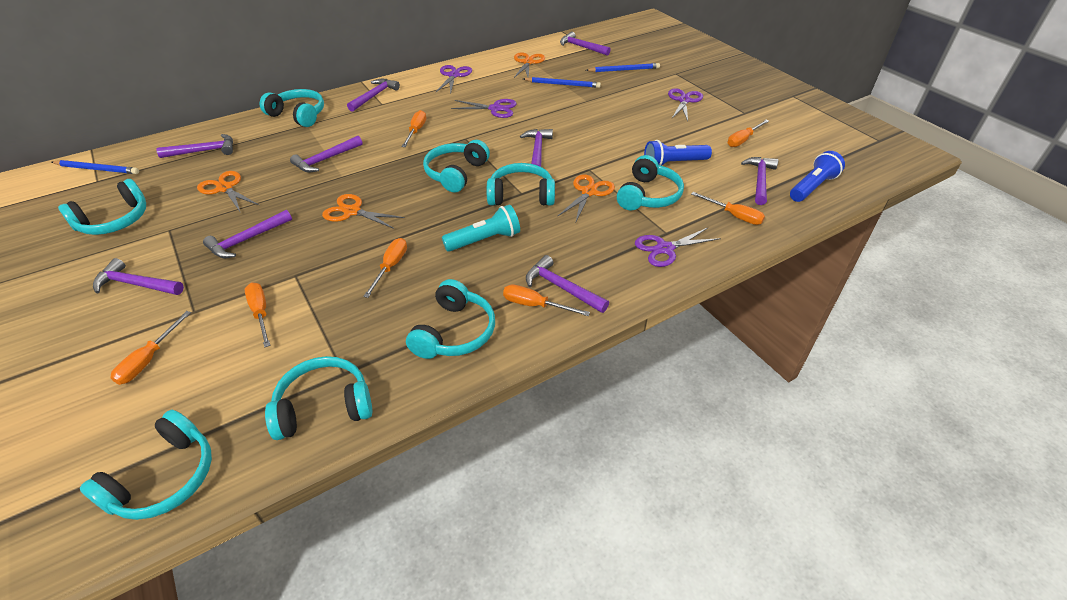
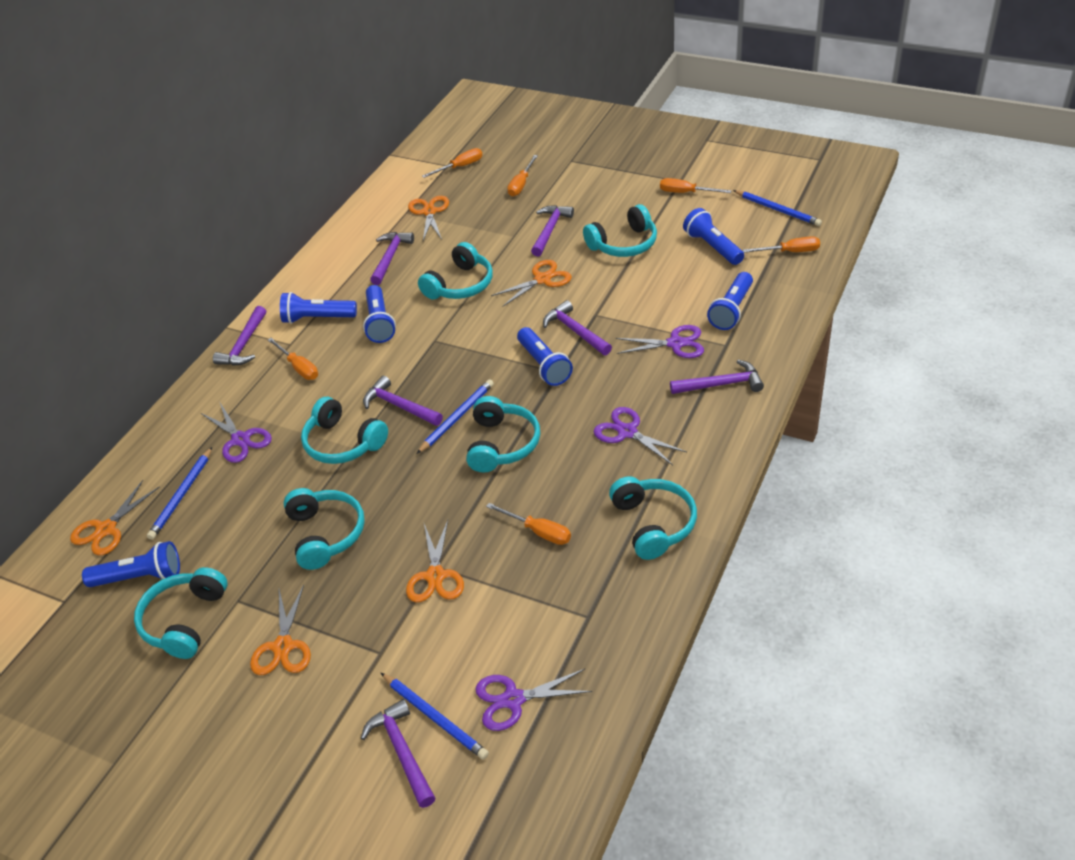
blue flashlight: [644,140,712,166] [790,151,845,202] = 2 -> [82,541,180,587] [280,292,357,324] [363,285,396,343] [517,327,573,386] [683,208,744,265] [707,272,753,330] = 6
blue pencil: [52,160,139,174] [523,77,601,88] [586,63,660,72] = 3 -> [147,447,212,540] [381,673,489,760] [417,379,494,454] [733,190,822,226] = 4
orange scissors: [197,171,259,213] [322,194,405,229] [514,52,545,78] [557,175,615,221] = 4 -> [70,480,160,555] [250,585,311,675] [406,520,464,602] [408,196,449,241] [491,260,572,307] = 5
orange screwdriver: [110,311,191,385] [245,283,270,347] [363,238,407,298] [402,110,426,147] [503,284,590,316] [691,192,765,225] [727,120,769,147] = 7 -> [268,338,318,380] [422,148,483,178] [486,503,571,545] [507,155,538,196] [660,178,732,193] [743,236,820,253] = 6
purple hammer: [93,258,184,295] [156,134,233,158] [203,210,292,258] [290,136,363,173] [347,79,400,112] [520,129,553,167] [526,255,609,313] [560,32,611,56] [741,157,778,205] = 9 -> [213,306,266,366] [361,699,435,808] [363,376,443,426] [370,232,414,285] [531,205,574,257] [543,300,612,355] [670,360,764,394] = 7
turquoise flashlight: [442,205,520,252] = 1 -> none = 0
turquoise headphones: [58,179,146,235] [80,410,212,520] [260,89,324,127] [265,356,373,440] [406,279,495,359] [423,140,490,193] [487,163,555,206] [617,155,684,211] = 8 -> [134,567,228,659] [284,488,365,570] [301,397,388,464] [418,242,493,299] [466,396,540,472] [583,204,657,257] [609,476,697,560] = 7

